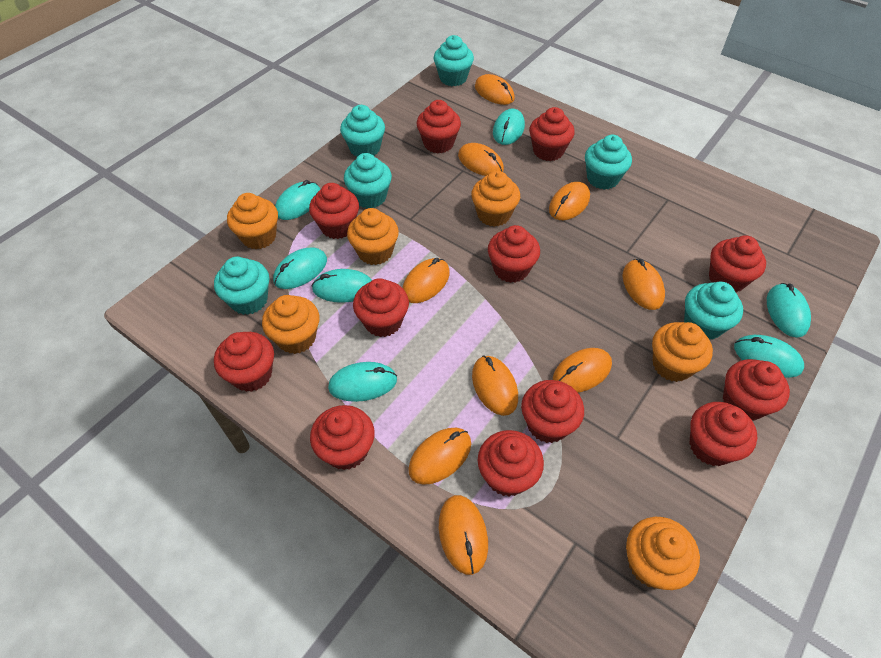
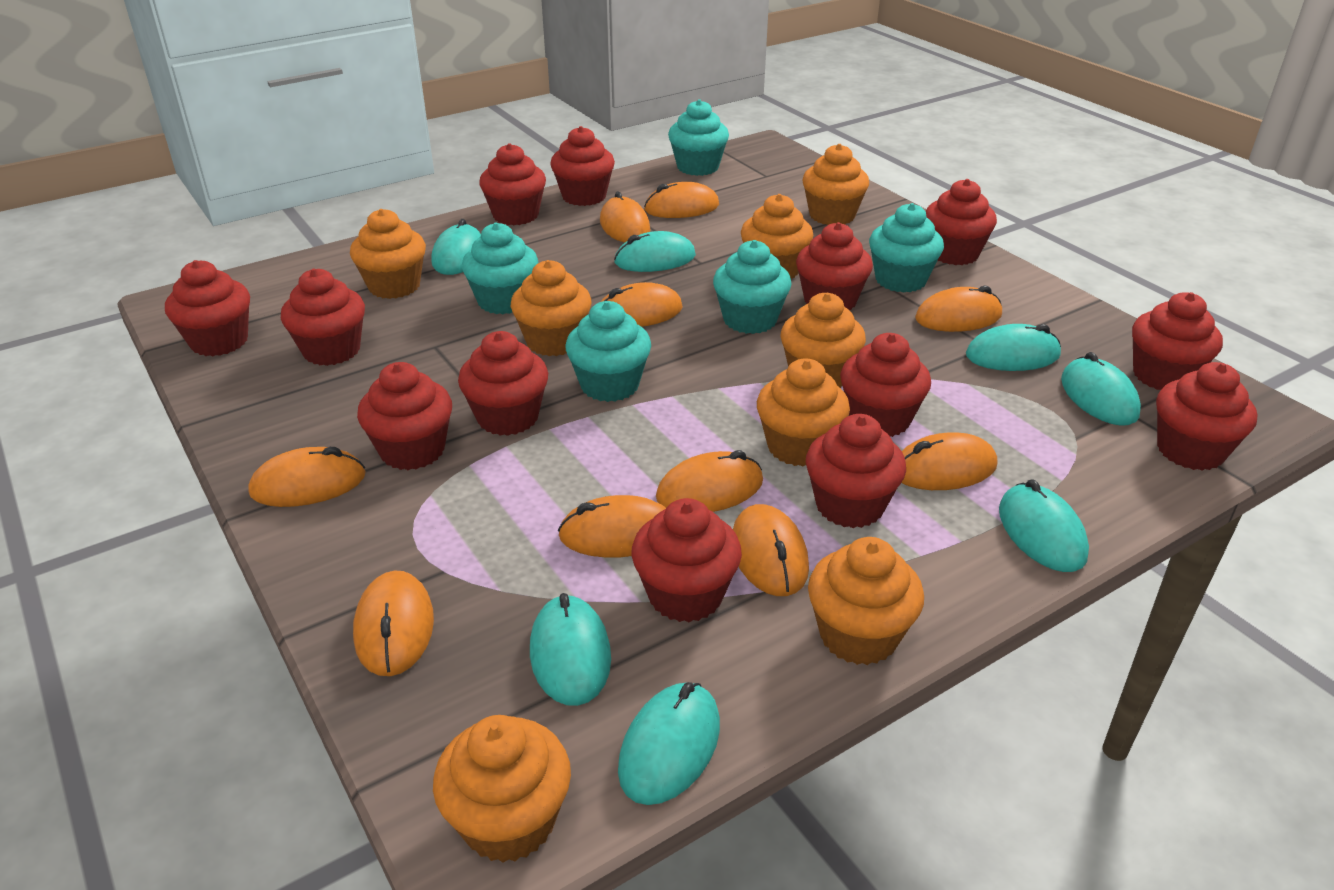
orange cupcake: [227,193,278,249] [262,295,319,354] [347,208,399,265] [471,171,520,227] [626,517,700,590] [652,322,713,382] = 6 -> [350,209,426,299] [433,715,571,863] [511,260,591,356] [741,194,813,278] [757,358,850,466] [781,293,866,388] [803,144,869,225] [808,537,924,665] = 8
orange mouse: [402,258,450,303] [408,428,471,485] [439,495,488,575] [458,143,504,176] [472,355,518,416] [475,74,515,105] [549,182,590,220] [553,348,612,393] [623,259,665,310] = 9 -> [248,447,366,507] [353,570,434,676] [558,495,666,558] [600,191,650,242] [601,282,683,327] [644,182,719,218] [656,450,763,512] [733,504,809,596] [902,432,997,490] [915,285,1002,332] = 10
red cupcake: [214,332,274,392] [309,183,359,239] [310,405,375,470] [353,278,409,337] [416,100,461,154] [478,430,544,496] [488,225,540,283] [521,380,584,443] [529,107,575,161] [689,402,757,466] [709,235,766,293] [723,359,790,421] = 12 -> [165,260,250,356] [281,268,365,366] [357,362,452,470] [458,331,548,436] [479,143,546,225] [550,126,615,206] [631,498,742,622] [796,222,873,310] [806,414,906,528] [840,333,931,437] [926,179,997,265] [1132,292,1223,390] [1156,362,1257,471] = 13
turquoise cupcake: [214,257,269,315] [340,105,385,157] [344,153,392,208] [434,35,474,86] [585,135,632,190] [684,282,743,340] = 6 -> [462,223,538,314] [565,301,651,402] [668,99,729,176] [713,240,792,334] [869,203,944,293] = 5

